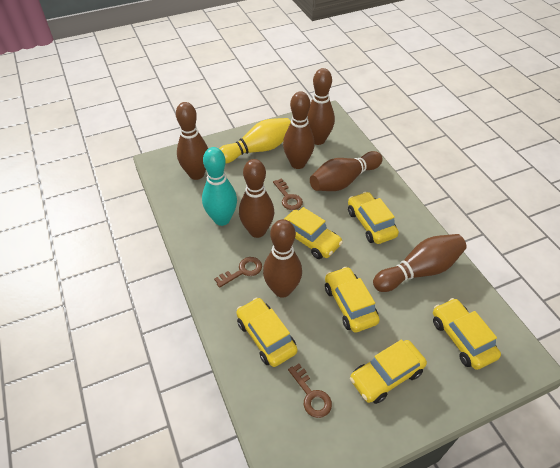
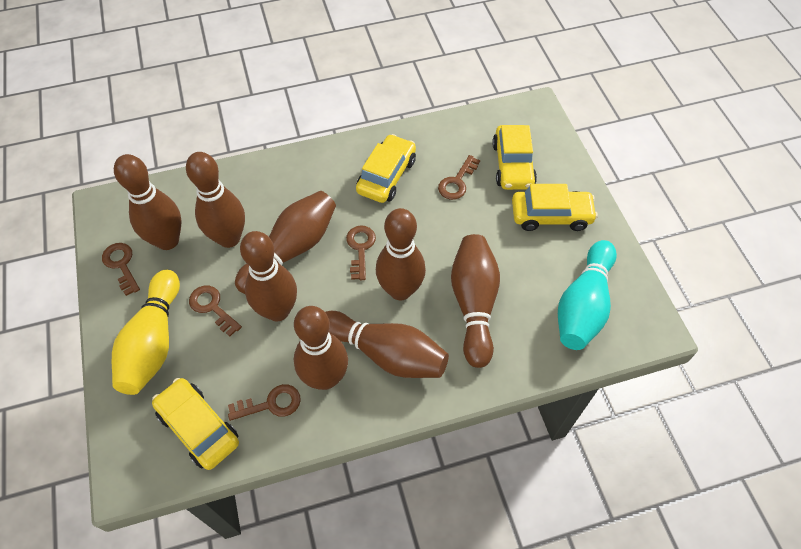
brown bowling pin: [176,102,208,180] [239,159,274,238] [263,219,302,298] [283,91,315,169] [307,68,335,145] [310,151,383,191] [373,234,467,292] = 7 -> [114,154,182,250] [186,152,245,248] [235,191,336,294] [240,231,297,321] [294,306,348,390] [325,311,449,378] [376,208,426,300] [451,234,500,368] = 8
brown key: [214,257,262,288] [273,178,303,210] [288,364,332,418] = 3 -> [102,243,140,296] [189,286,242,336] [228,384,301,421] [346,225,376,280] [438,155,480,200] = 5
yellow car: [236,297,298,367] [284,207,343,259] [325,267,380,332] [348,192,399,244] [350,339,427,404] [433,298,501,370] = 6 -> [152,378,239,470] [356,134,416,203] [492,125,537,190] [512,184,598,231] = 4

